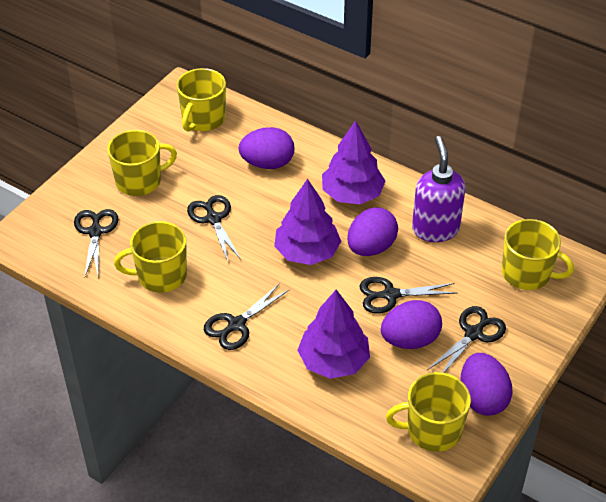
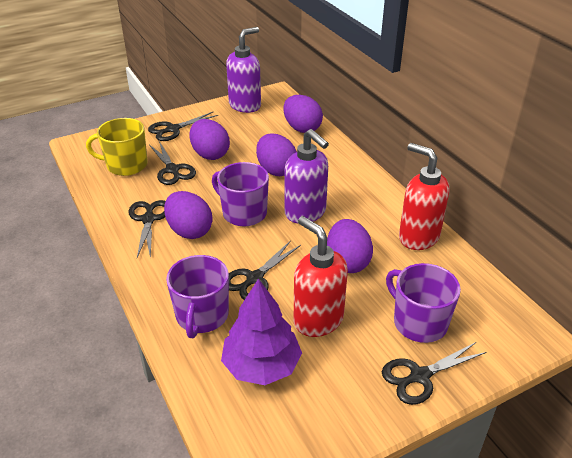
purple egg: [238,127,294,169] [347,208,398,256] [381,300,442,349] [460,353,513,416] = 4 -> [164,191,213,239] [189,119,230,160] [256,133,297,176] [283,95,323,133] [327,219,373,273] = 5
purple mug: none = 0 -> [166,255,229,338] [212,162,269,226] [386,263,461,343] = 3
purple soap dispenser: [412,136,466,242] = 1 -> [226,27,261,113] [285,129,329,224] = 2
purple tree: [274,179,341,265] [297,289,370,379] [322,121,385,204] = 3 -> [221,279,302,385] = 1
red soap dispenser: none = 0 -> [294,216,348,337] [399,143,450,250] = 2
yellow mug: [107,130,177,196] [114,221,187,293] [176,68,226,132] [386,372,471,452] [502,219,574,290] = 5 -> [86,118,148,176] = 1

